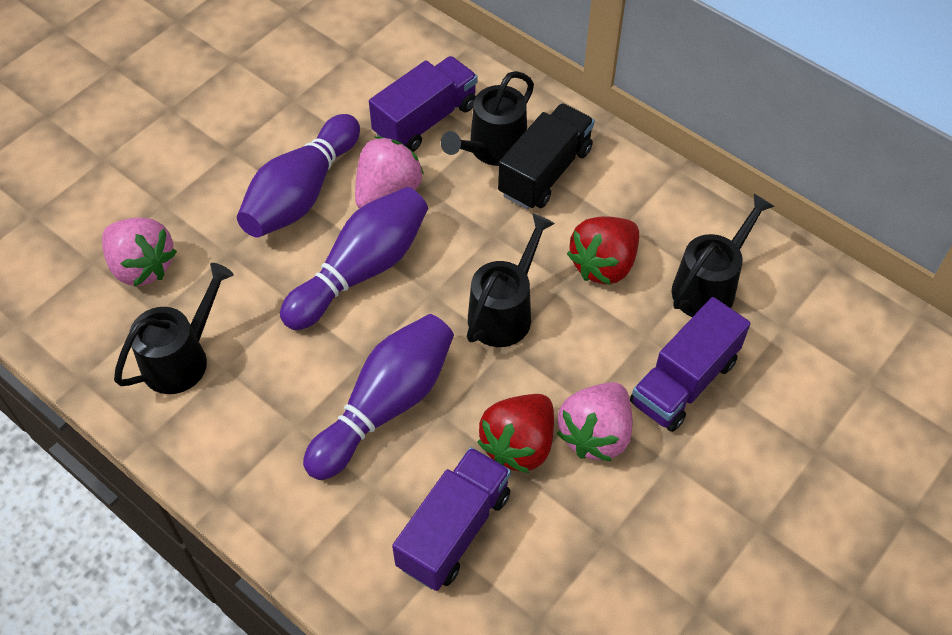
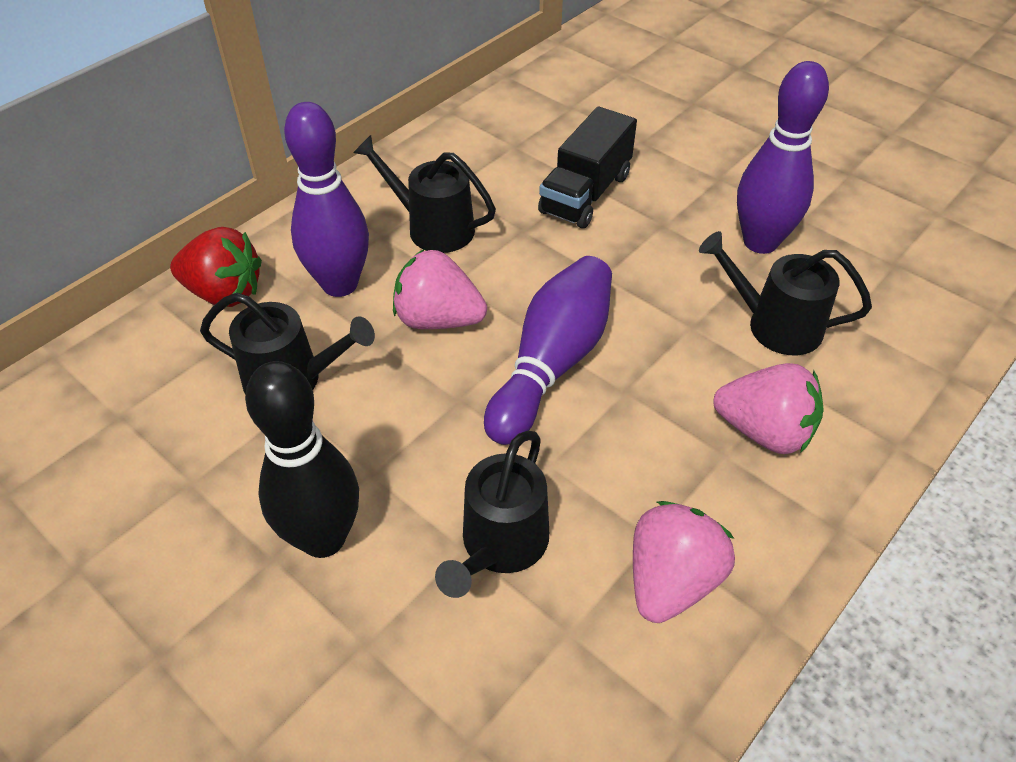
black bowling pin: none = 0 -> [245,361,359,558] = 1
purple truck: [369,56,478,152] [392,447,511,591] [630,297,751,432] = 3 -> none = 0
red strawberry: [477,394,554,474] [567,216,639,285] = 2 -> [170,227,262,307] = 1

